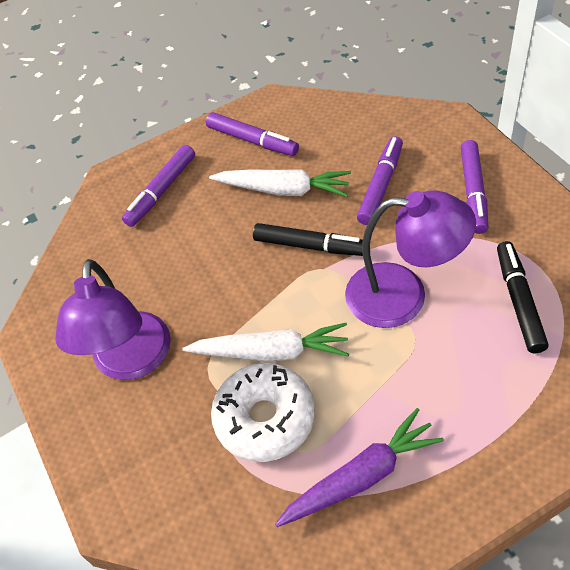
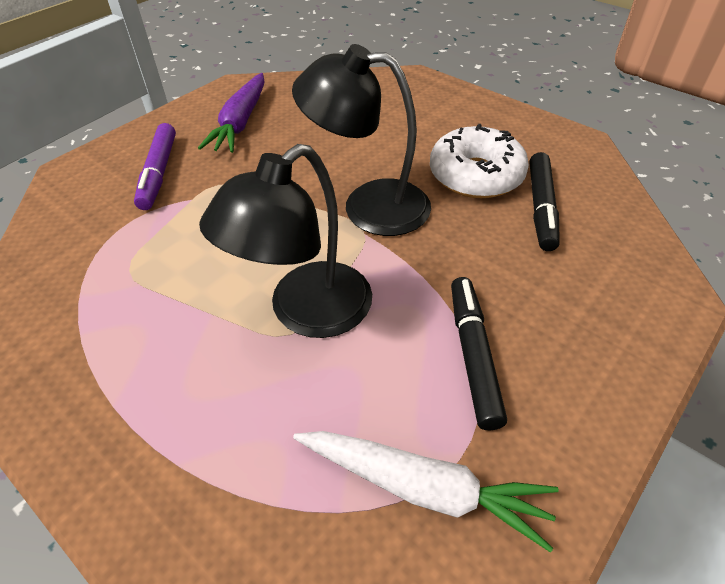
black lamp: none = 0 -> [199,144,372,338] [292,44,431,236] = 2
purple lamp: [55,259,171,380] [345,190,476,328] = 2 -> none = 0
purple marker: [122,145,195,227] [206,112,299,156] [357,136,403,225] [461,140,488,234] = 4 -> [134,123,176,210] = 1
white carrot: [182,323,349,362] [209,169,351,197] = 2 -> [293,431,559,553] = 1

